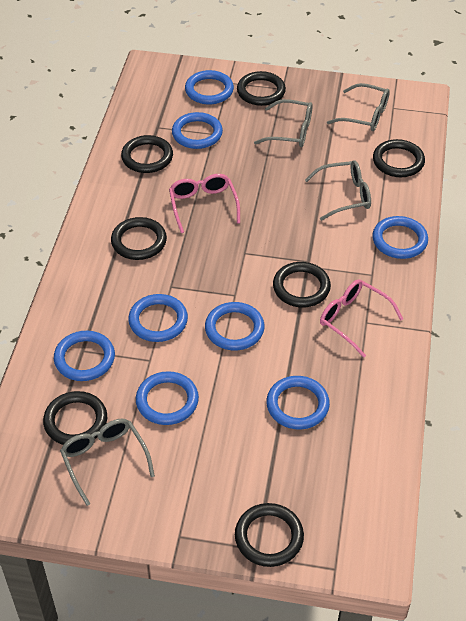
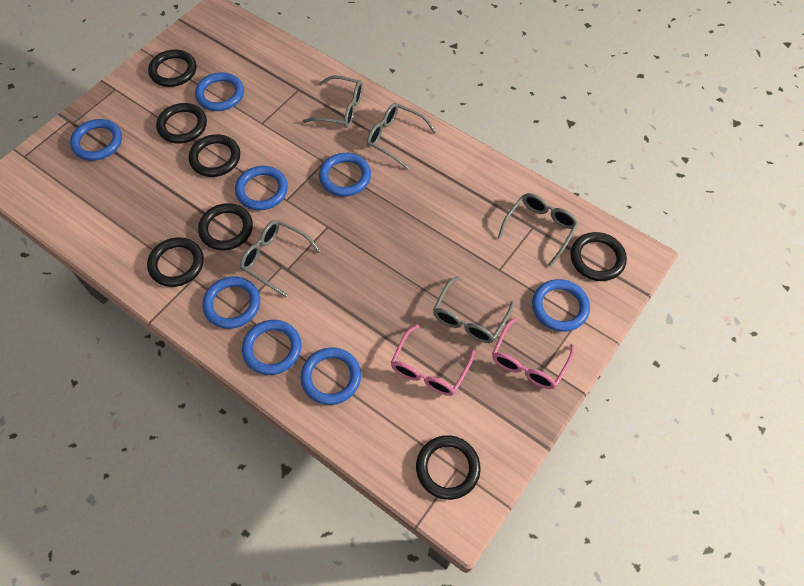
grey glasses: [60,419,155,506] [254,99,313,147] [305,160,371,221] [327,83,390,131] = 4 -> [240,220,320,297] [303,75,363,128] [367,103,436,170] [433,276,514,343] [498,193,579,267] = 5

